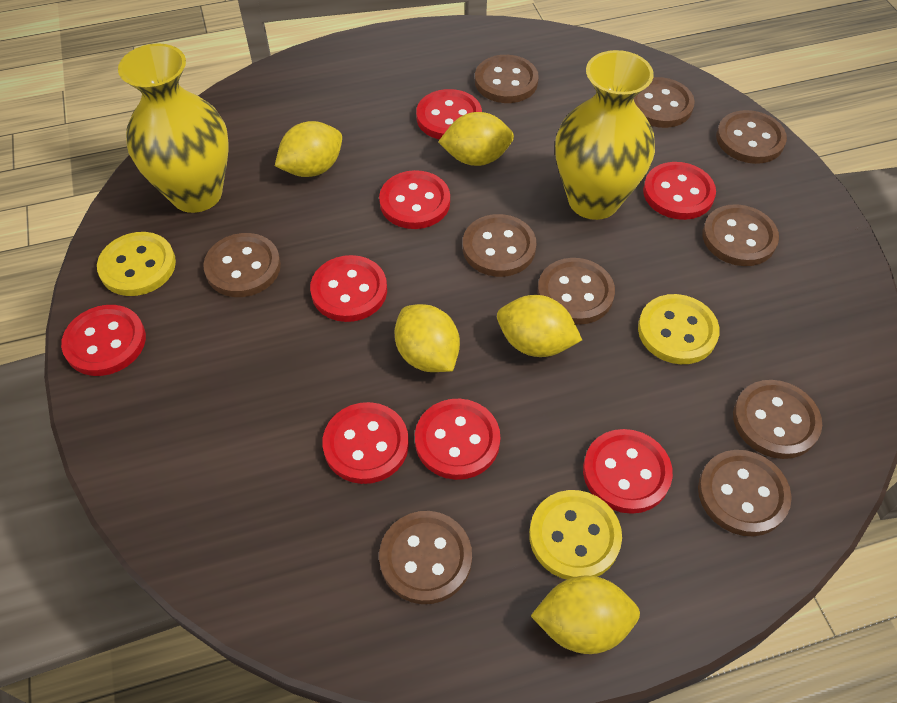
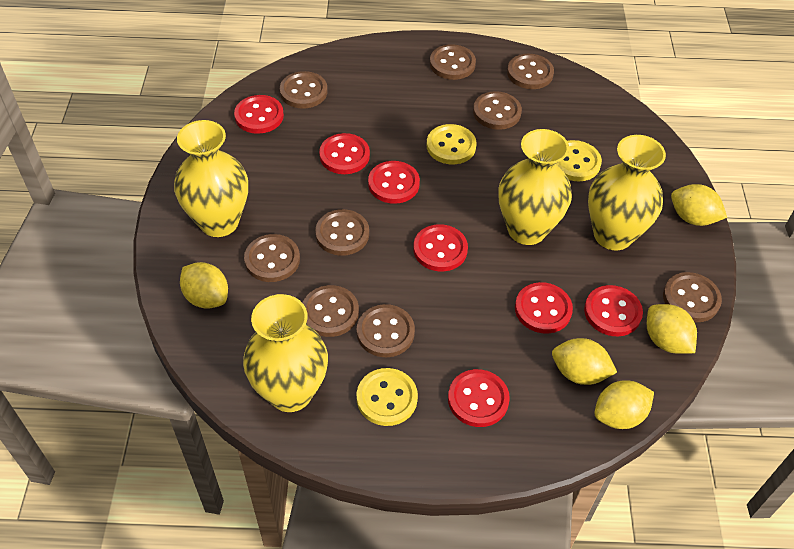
brown button: [203,233,281,297] [379,511,472,604] [463,214,536,277] [475,55,539,103] [538,258,615,325] [634,77,695,128] [698,450,792,536] [702,204,779,266] [716,110,787,164] [733,380,822,459] = 10 -> [244,234,300,282] [280,71,327,108] [303,285,359,337] [315,209,369,256] [357,304,415,357] [430,44,476,80] [473,91,522,130] [507,54,554,89] [663,272,722,322] = 9
red button: [61,305,146,376] [310,255,387,322] [322,402,409,484] [379,170,450,229] [415,399,500,480] [416,89,482,140] [583,429,673,514] [643,162,716,220] = 8 -> [234,95,284,134] [319,133,370,174] [368,161,420,204] [413,224,468,271] [448,369,510,427] [515,282,573,334] [584,285,643,336] = 7
yellow vase: [118,43,229,213] [555,50,655,220] = 2 -> [174,120,248,237] [243,294,328,412] [498,129,572,245] [588,135,666,250] = 4

